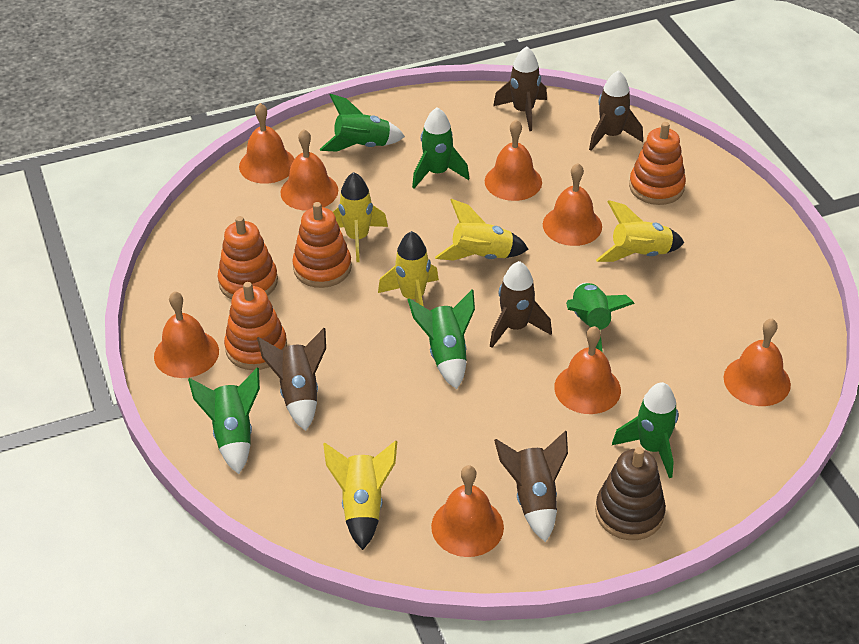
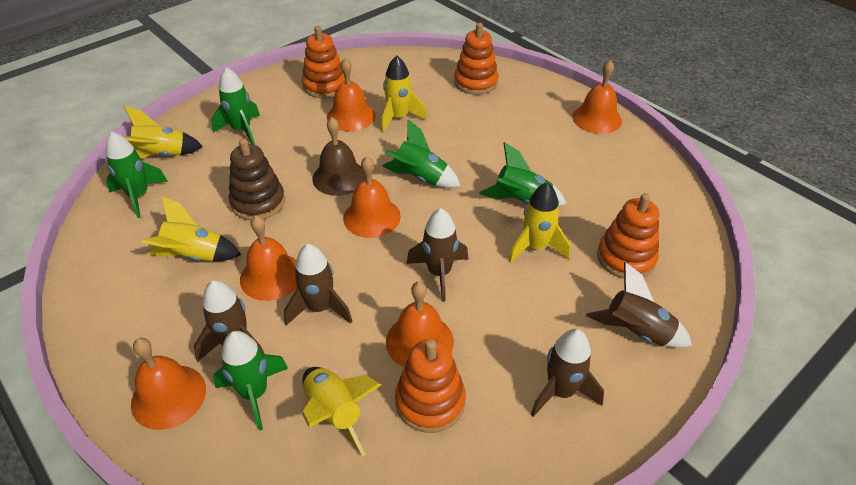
brown bell: none = 0 -> [312,117,366,196] = 1
green rocket: [188,367,260,474] [320,94,405,151] [407,289,475,389] [412,107,470,188] [566,283,635,353] [612,382,678,478] = 6 -> [106,132,168,218] [211,67,260,145] [213,331,288,431] [382,119,460,188] [479,142,566,207] = 5
orange bell: [154,291,219,378] [239,103,295,184] [280,129,338,211] [431,465,504,557] [485,120,542,201] [543,163,602,246] [554,326,621,414] [724,319,791,406] = 8 -> [131,338,206,430] [240,215,297,301] [327,58,376,131] [343,156,401,238] [386,281,454,367] [572,60,622,134] = 6

